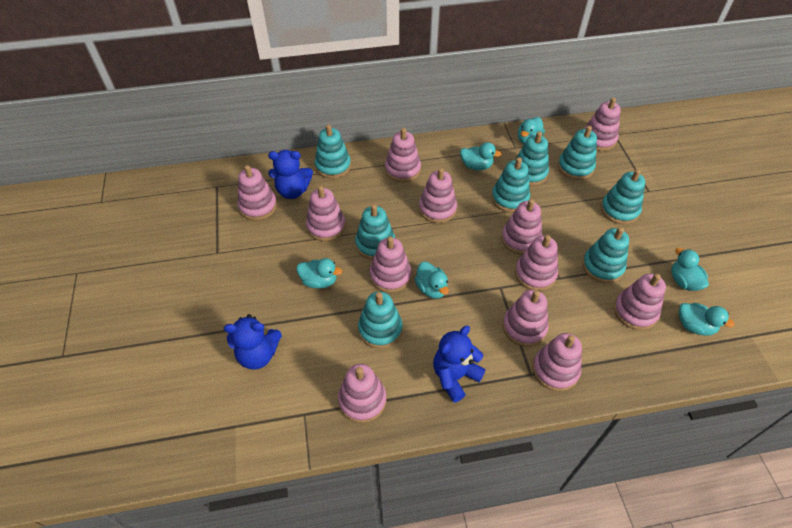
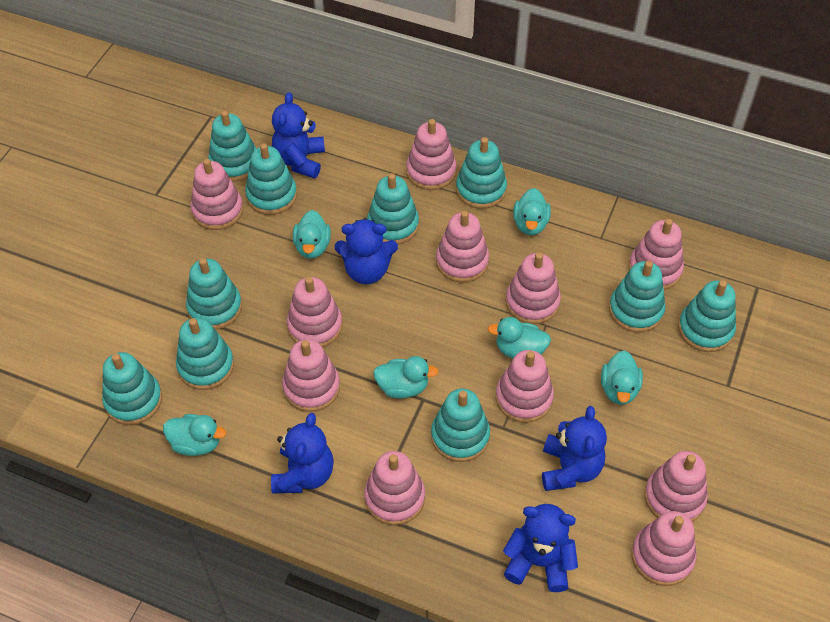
blue teddy bear: [224,314,282,370] [268,150,313,199] [433,326,486,403] = 3 -> [271,413,334,493] [272,92,325,179] [335,218,398,284] [503,504,578,592] [542,406,607,491] = 5
pink stacking toy: [237,165,277,220] [306,186,346,241] [338,364,386,423] [370,236,411,293] [385,128,421,182] [419,168,457,223] [501,199,542,255] [503,290,549,347] [515,235,558,291] [532,333,582,391] [584,98,621,151] [614,274,666,330] = 12 -> [191,159,243,230] [282,339,340,412] [287,277,343,347] [364,451,425,525] [406,119,456,190] [436,211,489,283] [496,350,554,423] [506,252,561,324] [629,219,684,290] [631,511,696,586] [644,451,708,522] = 11
turquoise stacking toy: [315,124,351,179] [355,204,395,260] [358,291,402,349] [492,157,530,212] [515,131,549,186] [558,126,597,180] [582,227,629,283] [601,169,645,225] = 8 -> [102,352,162,425] [176,318,234,390] [186,258,242,330] [208,110,256,182] [245,143,297,215] [367,173,419,244] [431,389,490,462] [456,137,507,209] [609,261,665,333] [678,280,736,352] = 10

